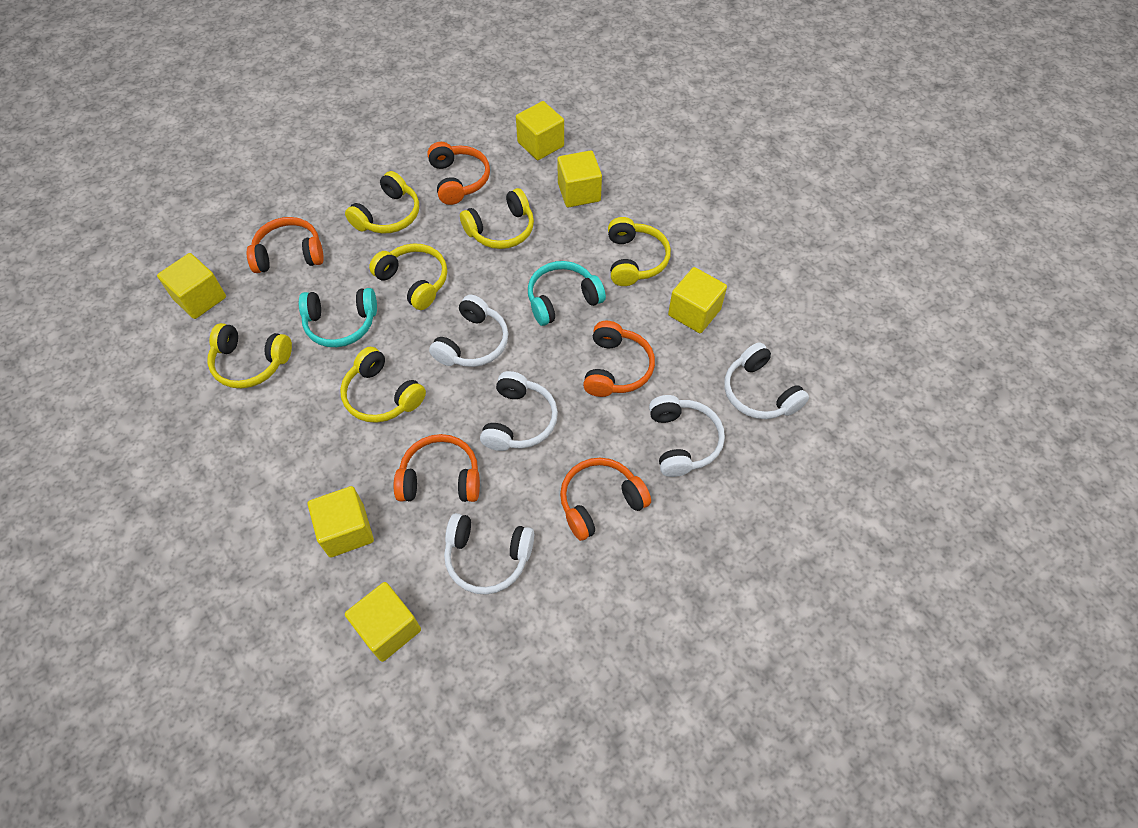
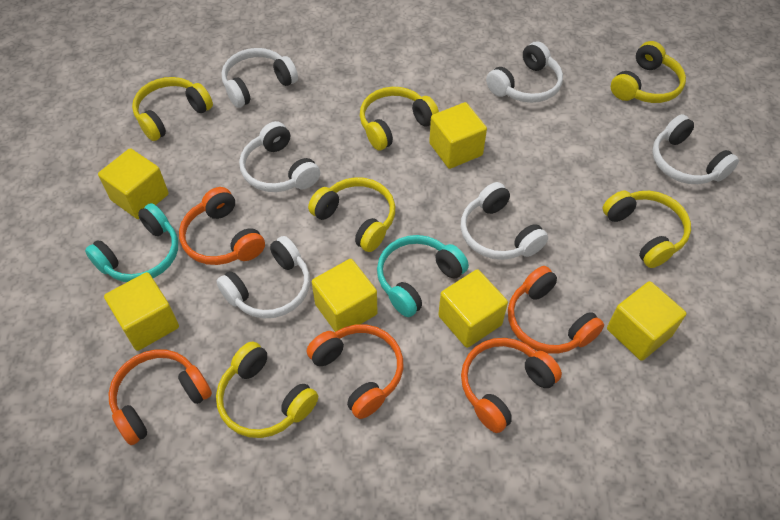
white headphones: [429,294,508,367] [444,513,534,595] [480,371,558,451] [649,395,725,477] [724,342,809,419] = 5 -> [216,236,310,318] [221,48,298,108] [239,121,320,192] [461,182,548,260] [486,41,563,103] [652,114,739,184] = 6

